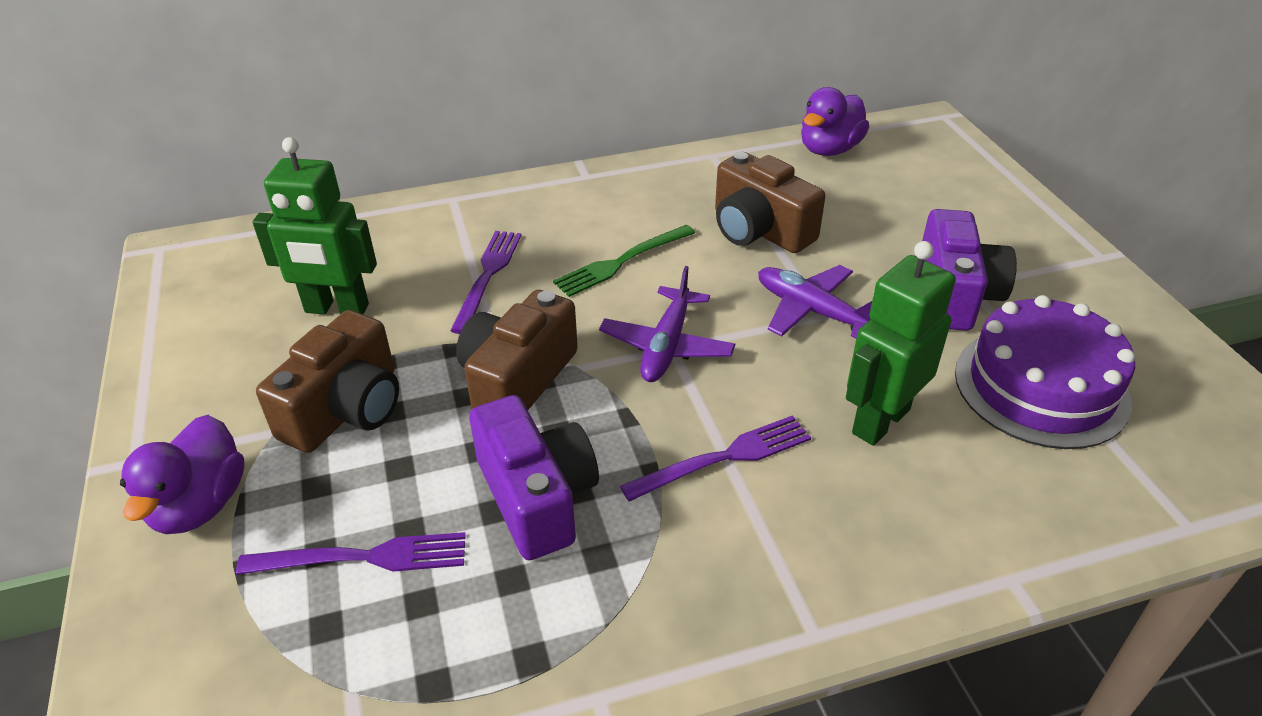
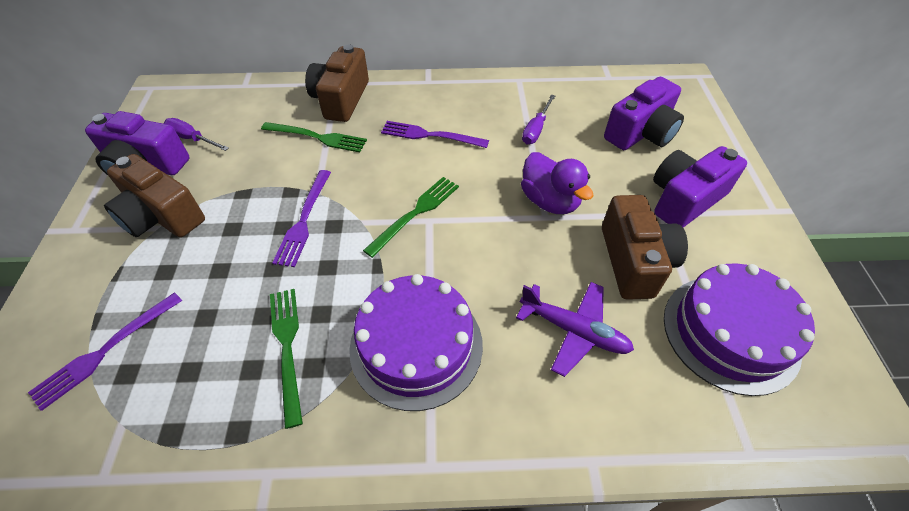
green fork: [553,225,695,297] = 1 -> [261,122,367,152] [270,289,303,429] [363,177,459,258] = 3
green robot: [252,137,377,314] [846,241,956,445] = 2 -> none = 0
purple cake: [955,295,1135,449] = 1 -> [349,274,483,411] [664,263,815,396] = 2
purple camera: [469,395,599,560] [922,209,1017,331] = 2 -> [85,111,190,175] [604,77,684,150] [653,146,747,228] = 3
purple duck: [120,415,245,534] [801,87,869,156] = 2 -> [521,152,593,214] = 1
purple plane: [599,266,735,382] [758,265,872,339] = 2 -> [516,282,634,377] = 1
purple screwdriver: none = 0 -> [164,118,229,151] [522,94,555,144] = 2

